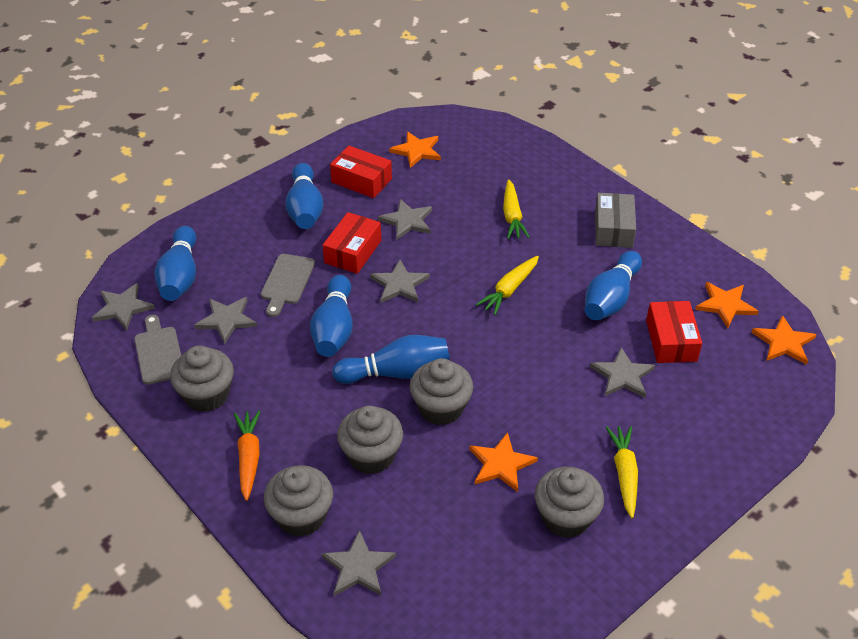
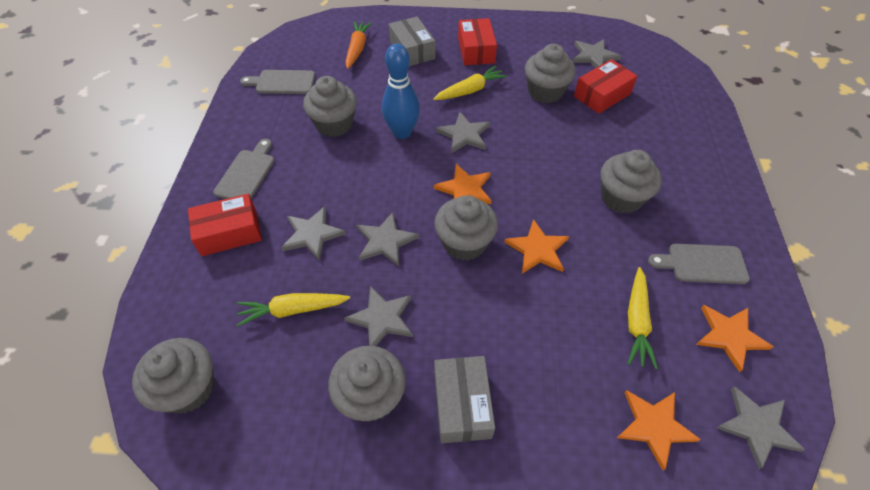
blue bowling pin: [155,226,196,301] [285,163,324,229] [310,275,353,357] [332,335,450,384] [585,251,642,320] = 5 -> [381,43,420,139] = 1
grey box: [595,193,636,248] = 1 -> [389,17,435,66] [434,356,495,443] = 2
grey cupcake: [170,345,234,412] [264,465,333,537] [337,406,403,474] [410,358,473,426] [535,467,604,538] = 5 -> [132,338,214,413] [303,76,357,137] [328,346,406,422] [434,195,498,261] [525,44,576,103] [600,150,662,214] = 6
grey cutting board: [134,315,181,385] [261,254,315,317] = 2 -> [213,139,274,199] [240,70,315,94] [648,244,750,284] = 3

